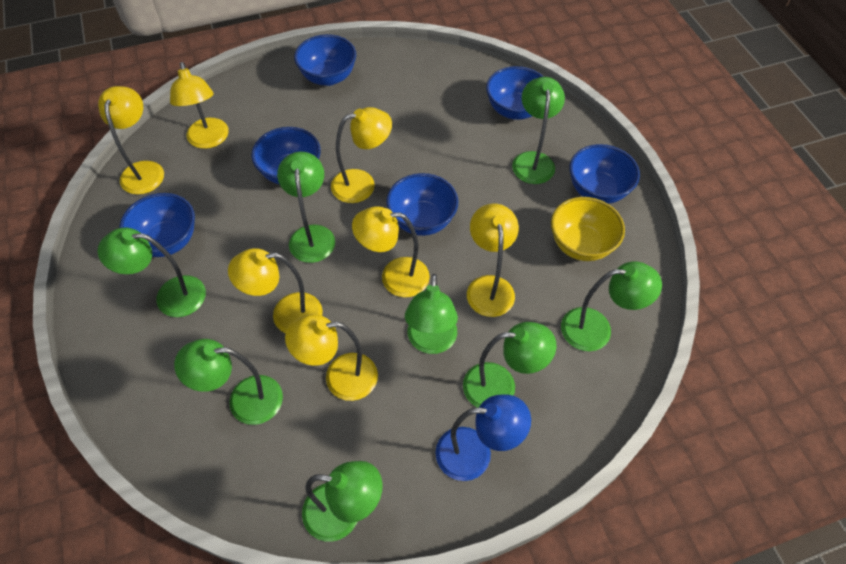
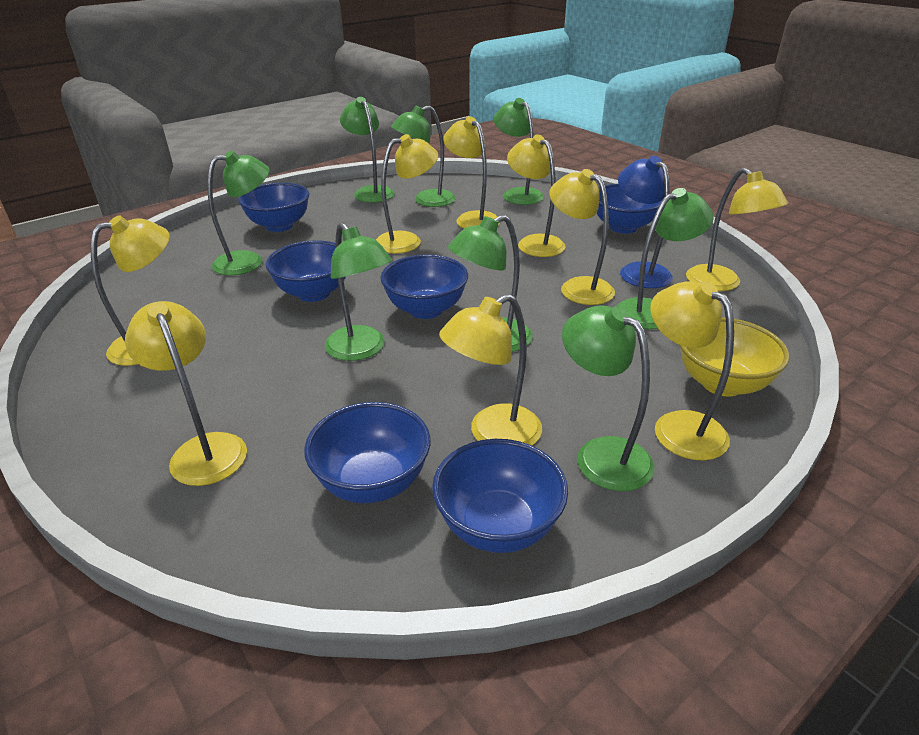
yellow lamp: [98,86,164,195] [170,62,229,149] [228,248,323,333] [285,314,378,401] [331,107,392,203] [352,206,430,297] [467,203,519,317] = 7 -> [91,215,170,366] [125,301,247,486] [376,134,438,254] [439,294,542,445] [443,116,500,228] [507,135,565,257] [549,169,615,305] [650,281,734,461] [686,168,788,291] = 9

